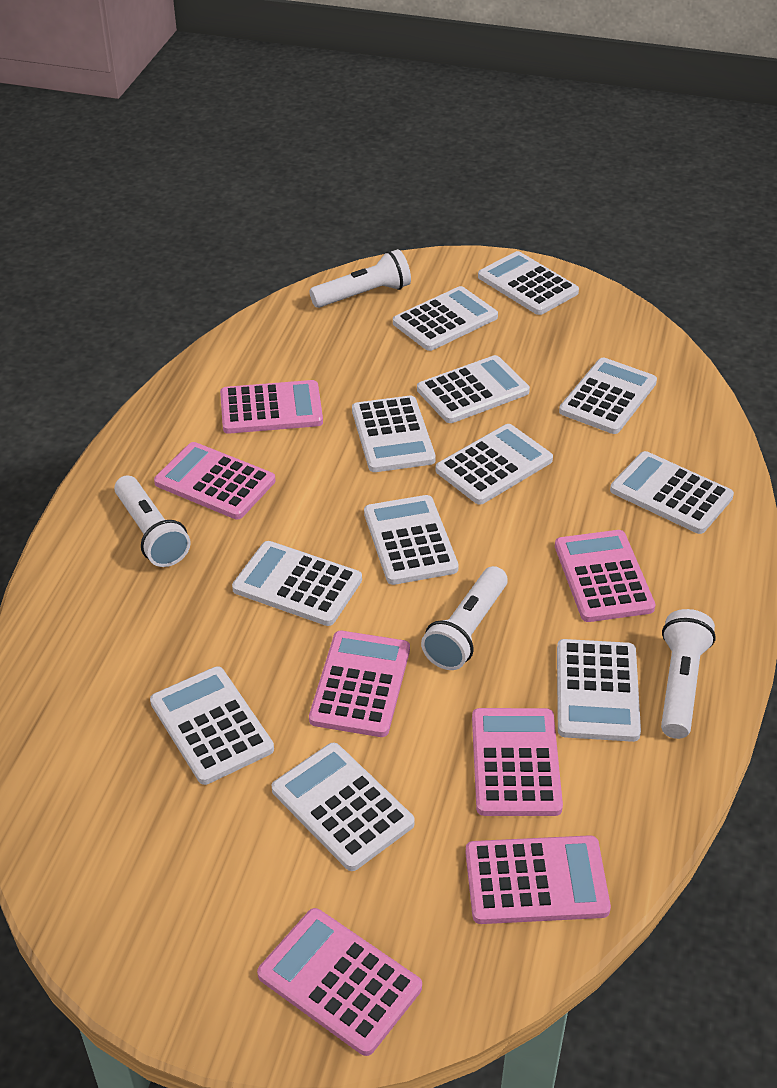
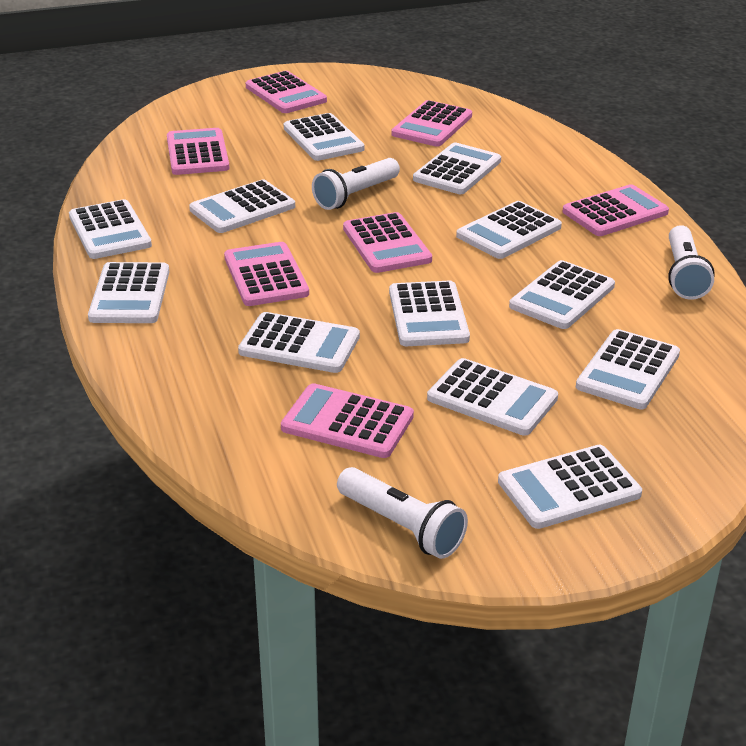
white flashlight: [114,475,191,567] [309,249,411,308] [421,566,508,670] [661,609,716,739] = 4 -> [312,158,400,210] [337,467,468,559] [668,225,715,300] = 3

